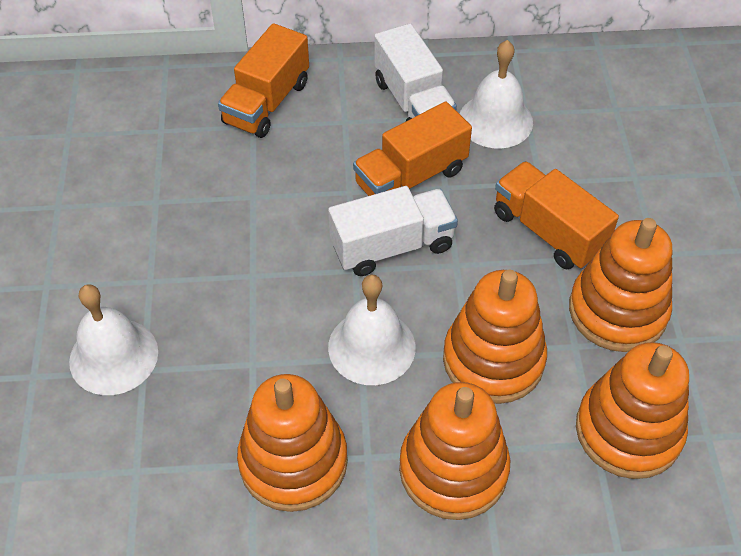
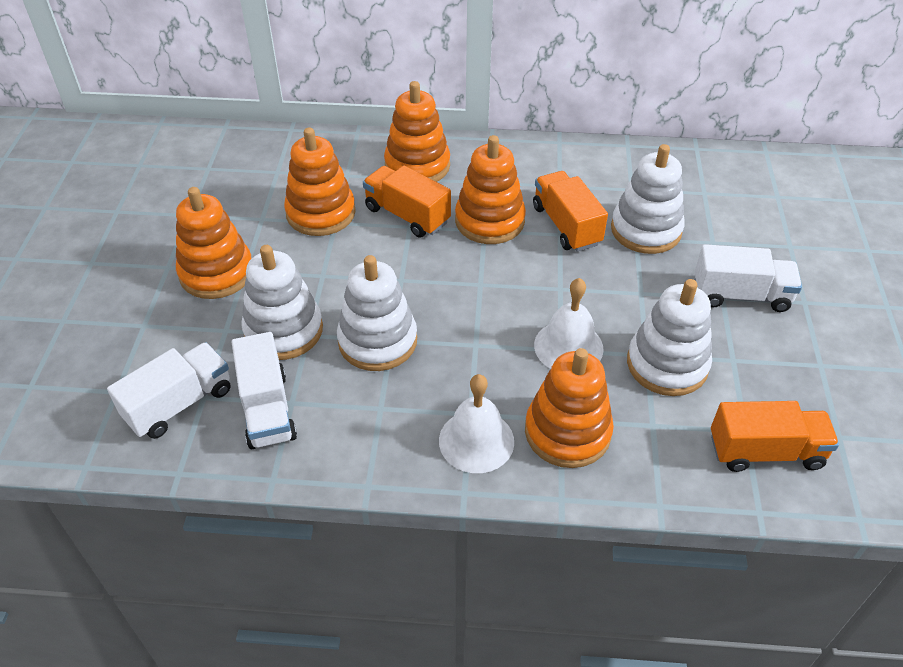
white bell: [69,284,158,395] [328,275,416,385] [460,40,533,149] = 3 -> [439,374,514,473] [534,278,604,369] = 2
white stacking toy: none = 0 -> [241,245,323,360] [337,255,417,371] [611,144,685,254] [627,279,712,396] = 4
white truck: [328,186,458,276] [374,23,457,121] = 2 -> [107,342,231,439] [232,332,297,449] [695,244,802,312] = 3

